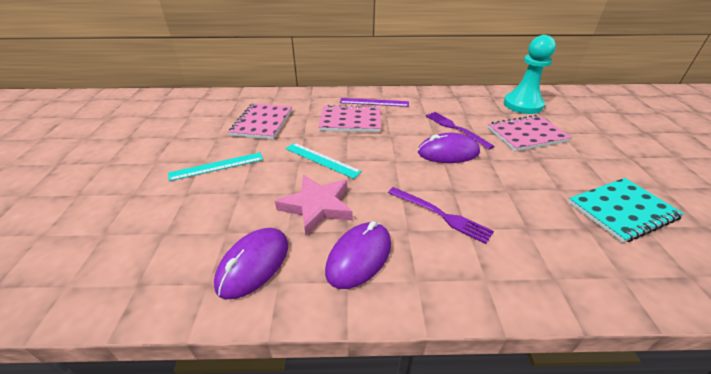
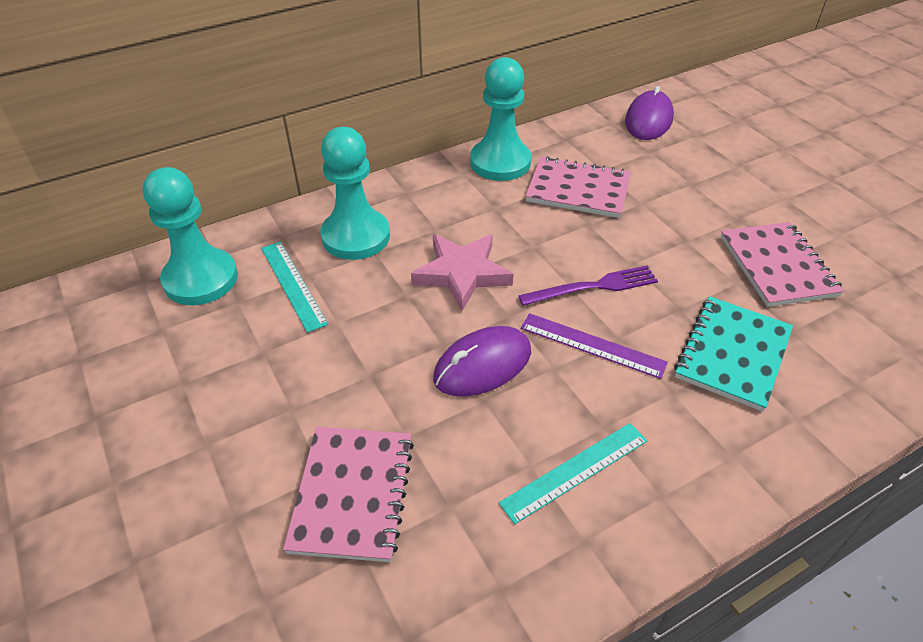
purple fork: [388,187,494,244] [426,112,495,150] = 2 -> [518,265,658,306] = 1
purple mouse: [214,228,288,299] [325,221,391,289] [418,133,480,163] = 3 -> [433,326,531,397] [625,86,674,140] = 2
turquoise pawn: [504,35,556,114] = 1 -> [143,167,238,305] [320,127,390,260] [470,57,531,181] = 3

